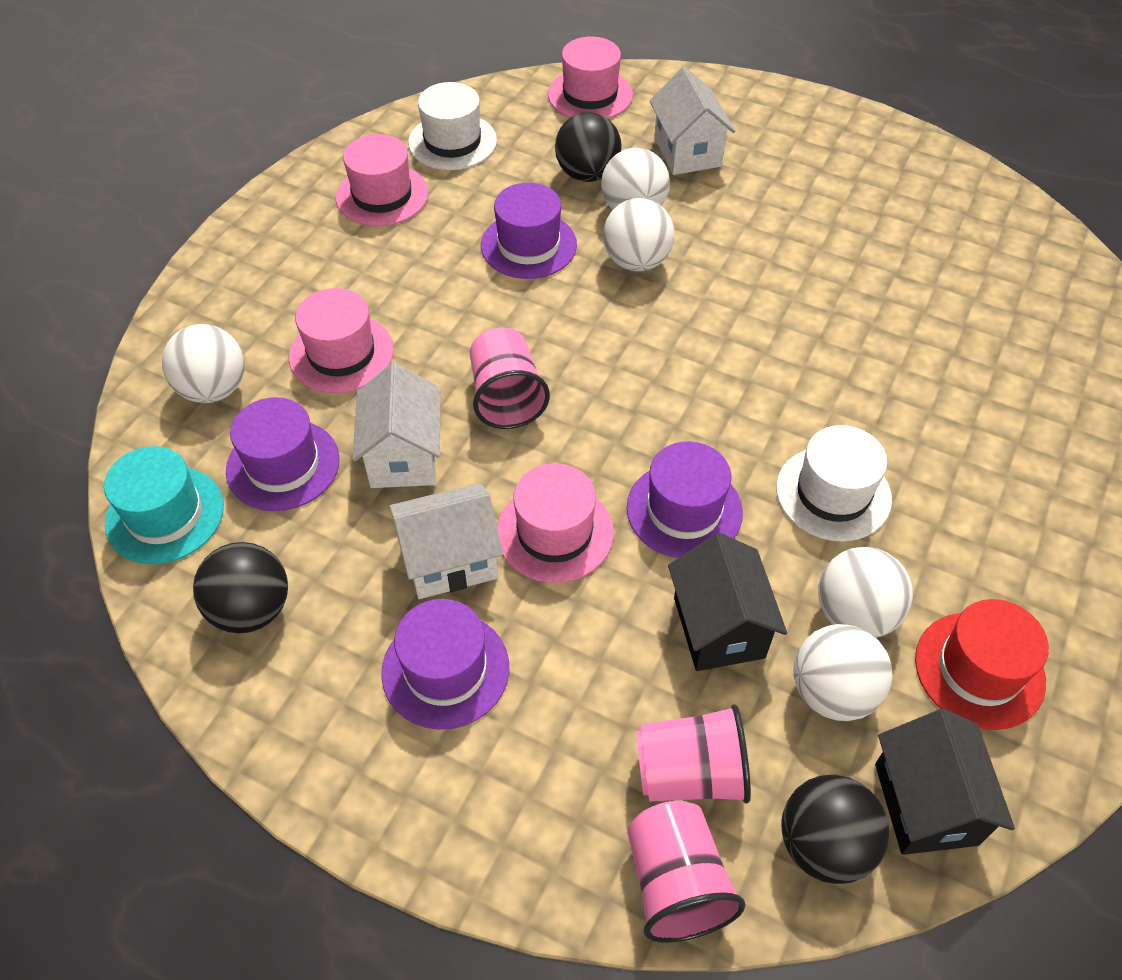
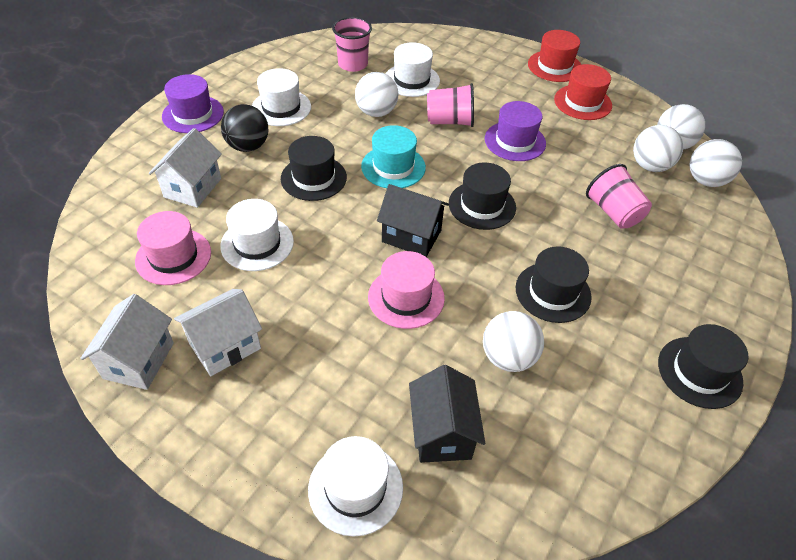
black ball: [193,542,288,633] [555,112,621,182] [782,775,889,884] = 3 -> [221,104,268,152] = 1
black hat: none = 0 -> [281,136,347,201] [449,162,516,230] [516,246,592,323] [658,324,748,409] = 4
pink hat: [289,288,394,393] [336,134,429,226] [497,464,614,583] [548,36,633,119] = 4 -> [135,211,211,285] [368,251,445,329] = 2
purple hat: [226,397,340,511] [381,599,509,730] [481,183,577,279] [627,441,743,558] = 4 -> [162,74,224,133] [485,101,546,161] = 2
red hat: [915,599,1049,730] = 1 -> [528,30,581,82] [554,64,612,120] = 2
white hat: [408,82,497,170] [776,425,892,542] = 2 -> [220,199,294,271] [252,68,311,126] [308,436,403,537] [386,42,440,97] = 4

